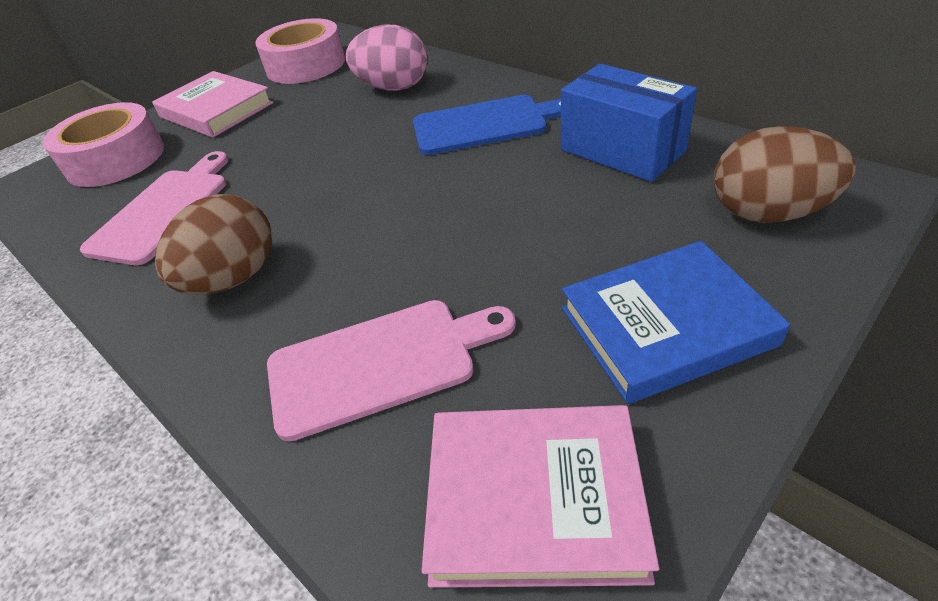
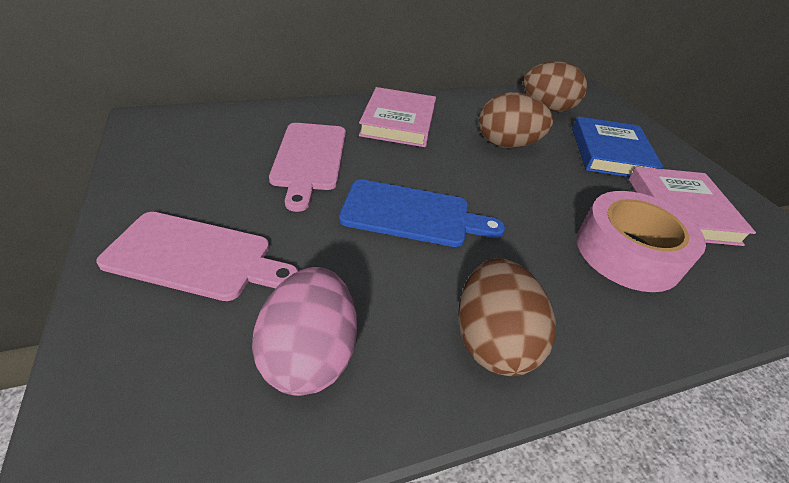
blue box: [561,64,697,182] = 1 -> none = 0
brown egg: [155,194,272,295] [714,126,856,223] = 2 -> [458,258,556,376] [479,92,553,148] [523,61,587,112] = 3
pink tape: [43,102,164,187] [255,18,345,84] = 2 -> [577,191,706,292] = 1

